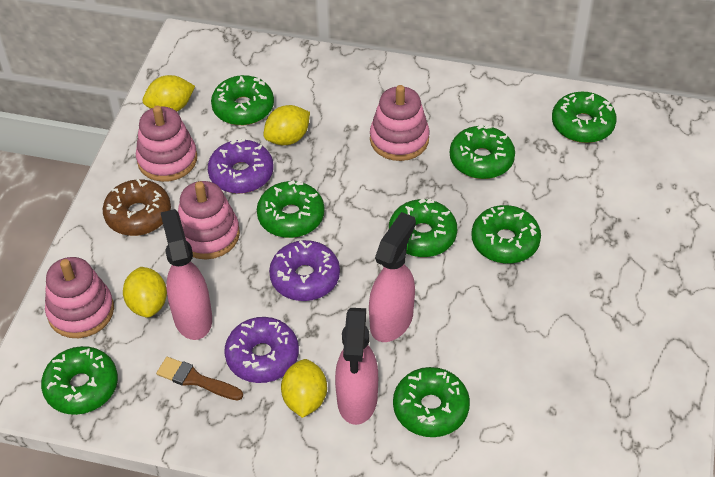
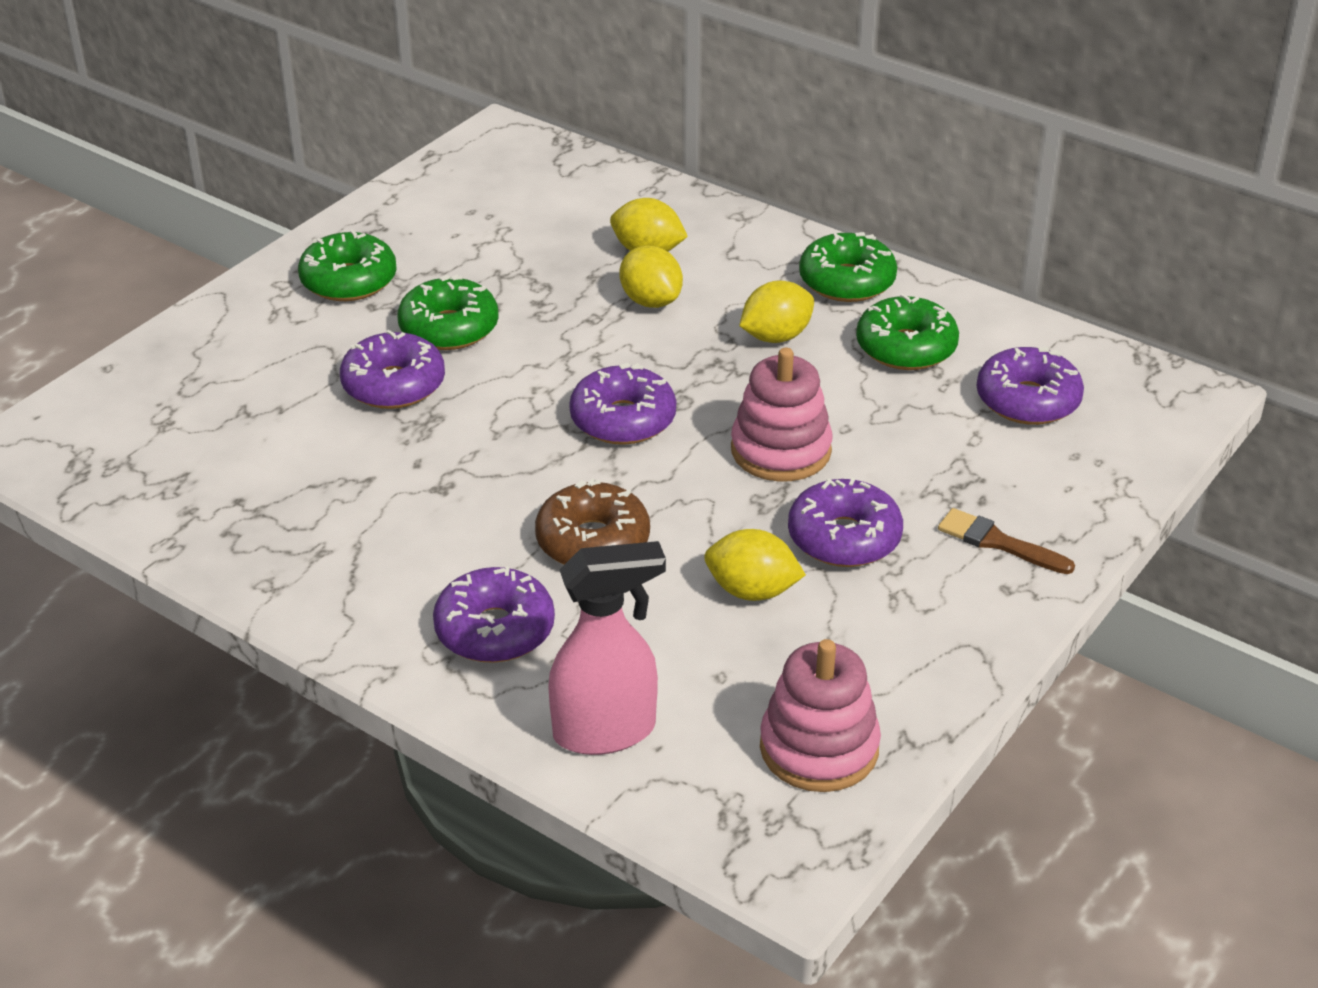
green donut: [41,346,118,415] [211,75,274,125] [257,180,325,238] [389,198,457,257] [393,367,470,437] [450,124,515,179] [471,205,541,264] [552,92,617,143] = 8 -> [298,230,397,301] [397,274,499,350] [799,232,897,302] [856,294,959,370] = 4
pink spray bottle: [161,209,212,340] [335,308,378,425] [369,212,416,342] = 3 -> [548,541,666,755] = 1
pink stacking toy: [45,257,114,338] [136,105,197,182] [178,181,240,259] [370,85,429,161] = 4 -> [731,348,833,482] [760,639,881,792] = 2
purple donut: [208,138,274,194] [225,317,299,383] [269,240,340,301] = 3 -> [340,330,445,409] [433,567,555,663] [569,363,676,445] [788,477,903,567] [977,347,1084,425] = 5

